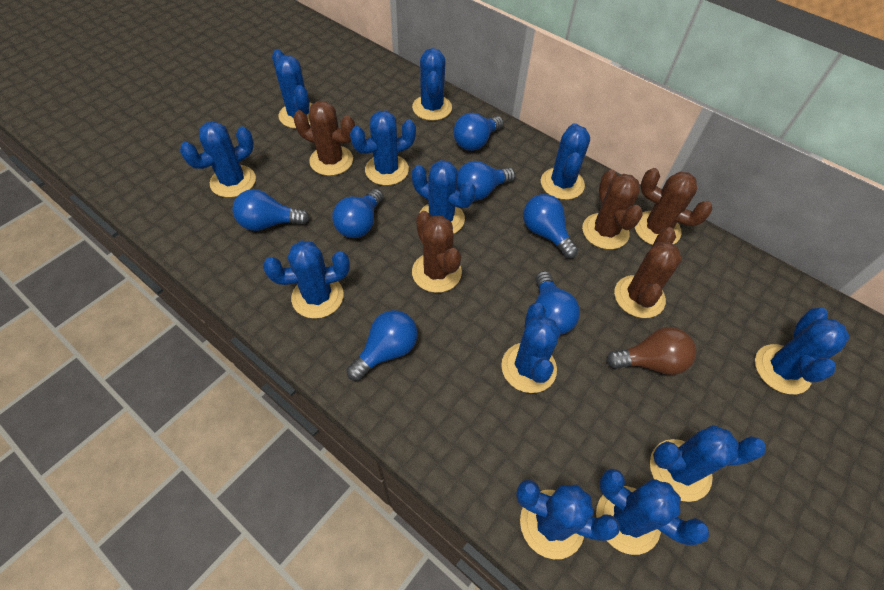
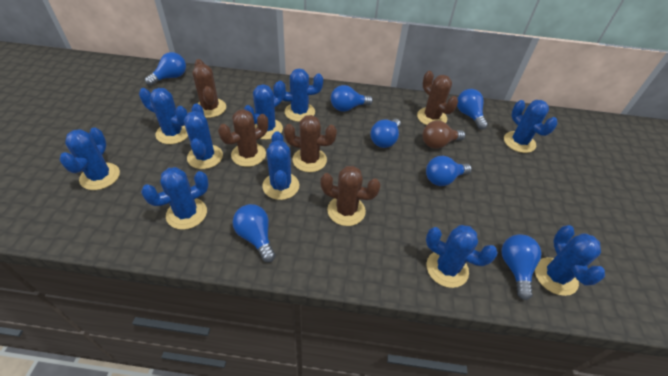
blue cactus: [180,121,256,198] [263,240,350,319] [272,49,312,129] [350,111,416,186] [412,48,452,121] [412,160,476,234] [501,303,560,393] [516,480,620,559] [541,123,590,200] [596,469,710,555] [650,425,766,502] [755,308,849,394] = 12 -> [59,128,120,190] [139,88,188,144] [141,167,209,230] [184,104,223,169] [244,82,284,140] [262,131,299,200] [278,69,323,122] [426,225,498,288] [504,100,558,153] [535,225,605,296] = 10

